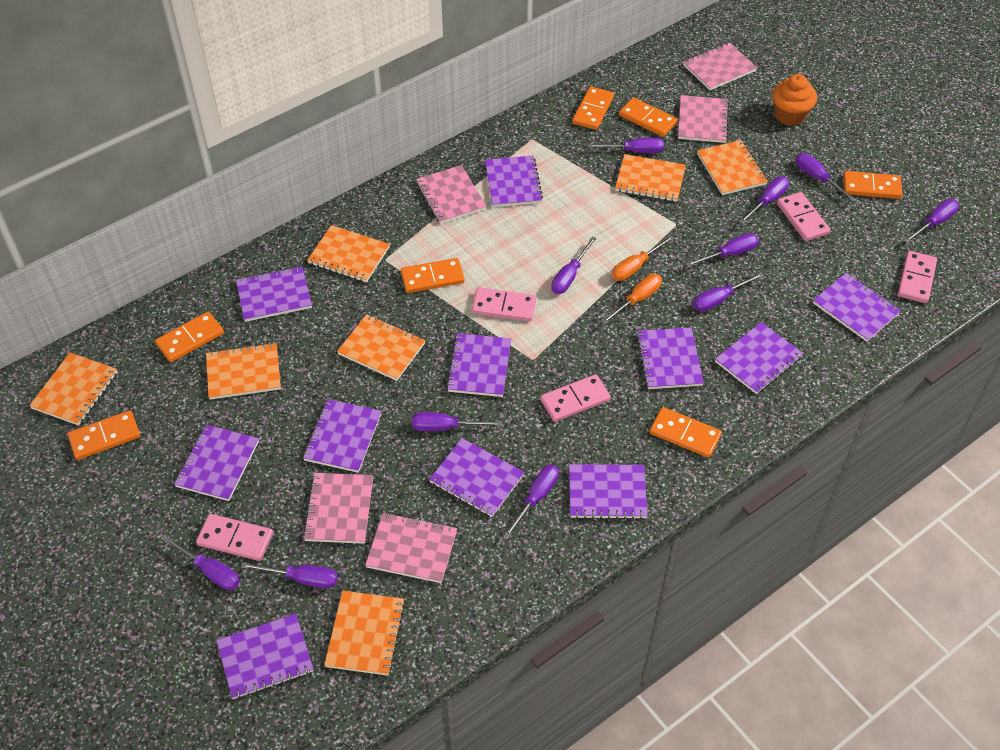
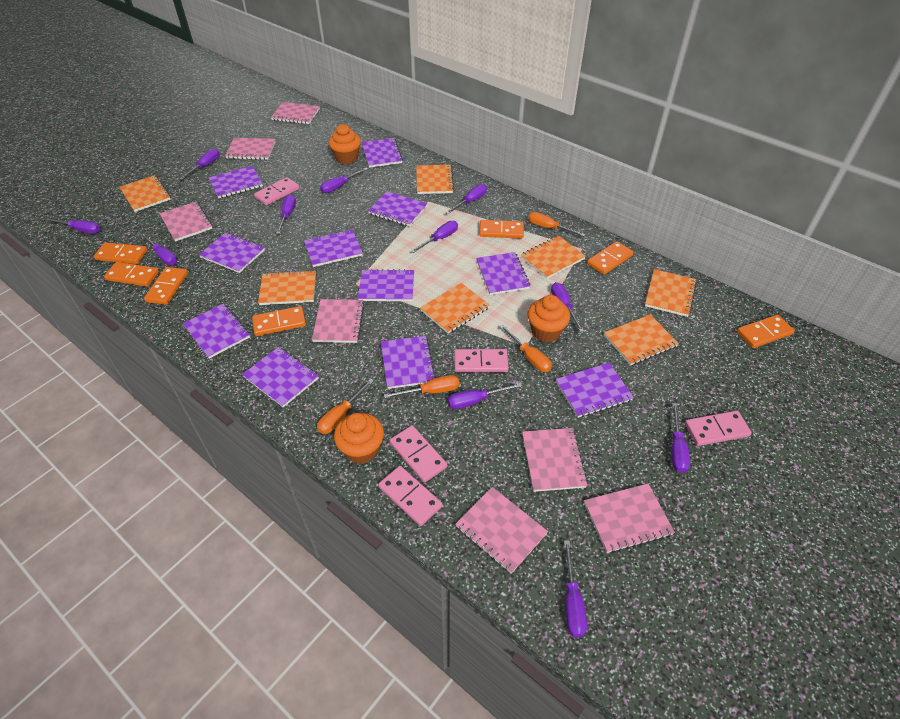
orange cupcake: [772,74,817,126] = 1 -> [329,124,361,164] [334,413,384,464] [528,295,570,342] = 3
orange screwdriver: [601,274,662,325] [612,235,674,281] = 2 -> [317,378,374,434] [384,375,460,398] [500,325,552,372] [528,212,585,237] = 4
pink notebook: [303,473,373,544] [365,513,457,583] [416,165,487,224] [678,95,729,143] [683,42,757,90] = 5 -> [160,202,212,242] [225,138,276,160] [271,102,320,124] [312,299,364,343] [456,487,548,574] [522,428,588,492] [584,484,675,553] = 7

